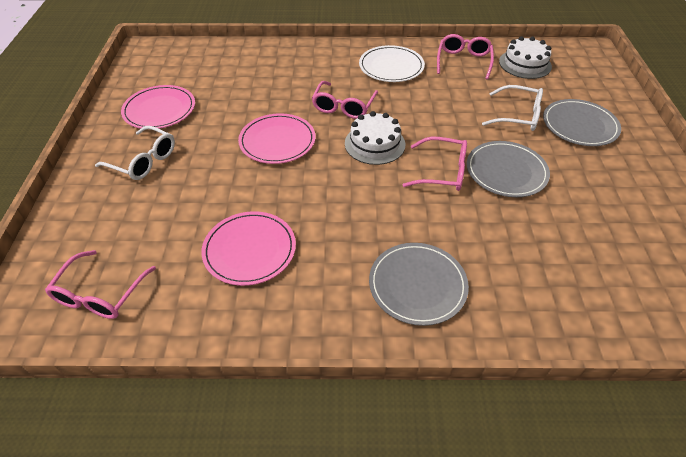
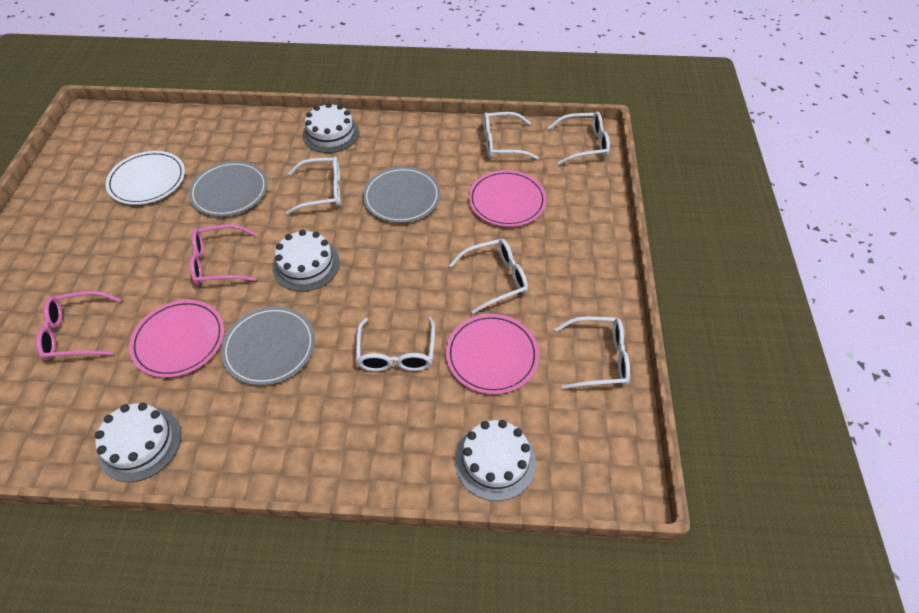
pink glasses: [45,250,156,319] [312,81,378,119] [403,137,467,191] [437,34,494,80] = 4 -> [36,291,121,360] [190,224,256,285] = 2
white cake: [345,111,405,165] [499,36,552,79] = 2 -> [95,403,181,482] [273,229,340,292] [303,103,359,153] [455,420,536,501] = 4
white glasses: [95,126,175,180] [482,85,543,131] = 2 -> [286,157,340,215] [356,317,435,371] [449,239,528,314] [483,112,539,160] [548,112,610,165] [555,316,630,389] = 6

